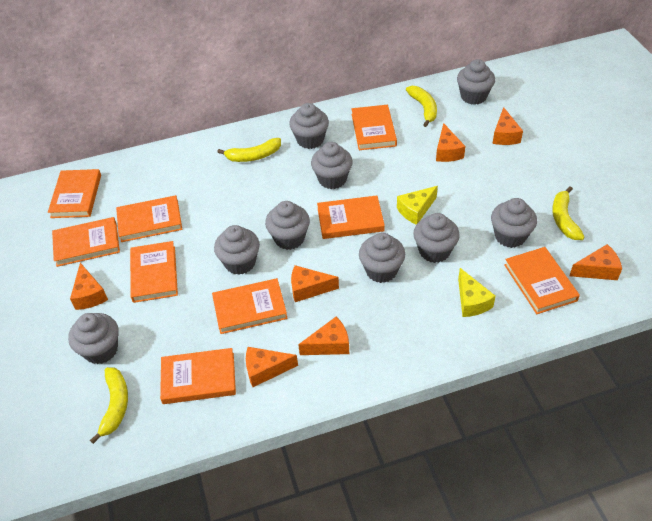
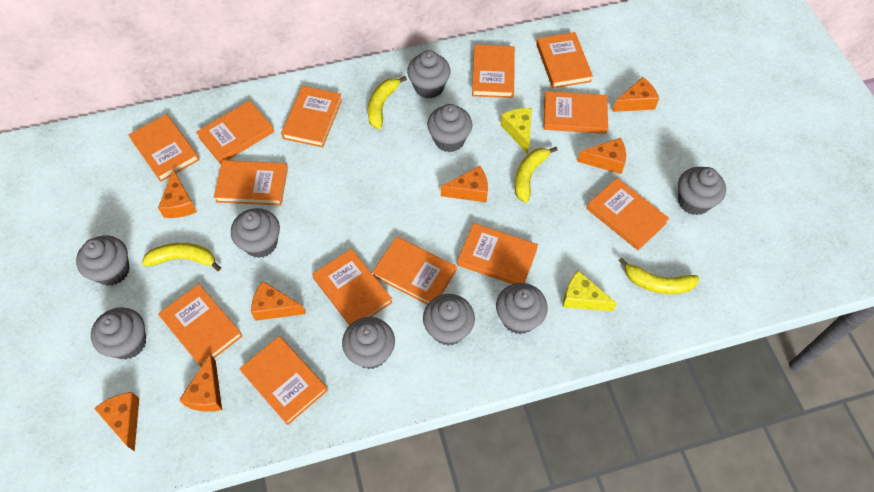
orange book: [48,169,101,218] [52,217,120,267] [116,195,182,242] [130,241,178,303] [160,348,236,404] [212,278,288,334] [317,195,385,239] [351,105,397,150] [504,247,580,314] = 9 -> [128,114,199,182] [158,284,243,367] [196,100,274,164] [214,160,288,205] [239,336,328,425] [281,86,342,148] [312,249,392,325] [372,236,457,305] [457,223,538,284] [472,45,515,98] [536,32,593,88] [544,91,608,134] [586,178,669,250] = 13

